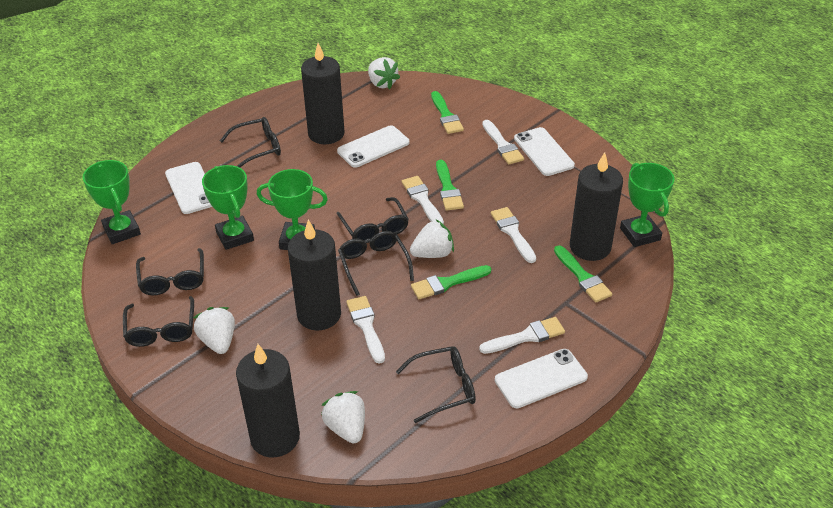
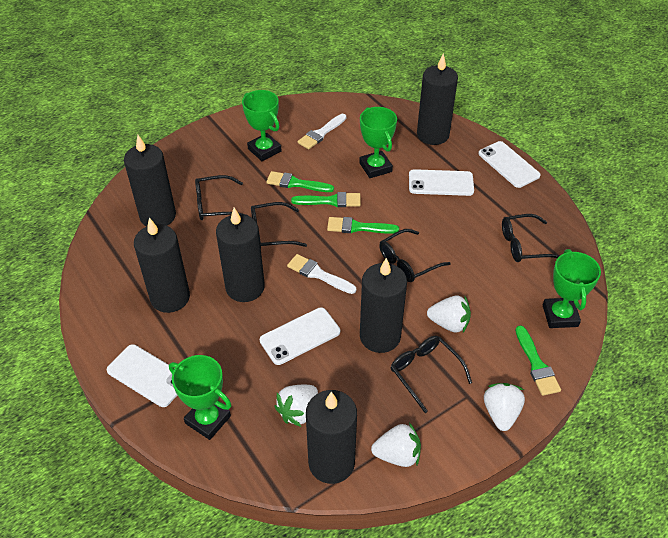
black candle: [236,344,300,457] [288,219,341,331] [301,43,345,144] [570,152,623,261] = 4 -> [124,135,176,226] [134,217,190,313] [216,208,265,302] [306,390,357,484] [360,258,407,353] [417,54,458,145] = 6
black glasses: [123,296,194,347] [136,248,204,295] [220,117,281,168] [337,197,409,243] [338,231,414,296] [396,346,476,423] = 6 -> [195,175,248,220] [251,202,307,247] [379,229,451,282] [391,336,472,413] [502,214,559,262] = 5
white brush: [346,296,385,364] [402,176,444,225] [479,317,565,354] [482,120,524,164] [491,207,536,263] = 5 -> [287,254,356,294] [297,114,346,149] = 2

